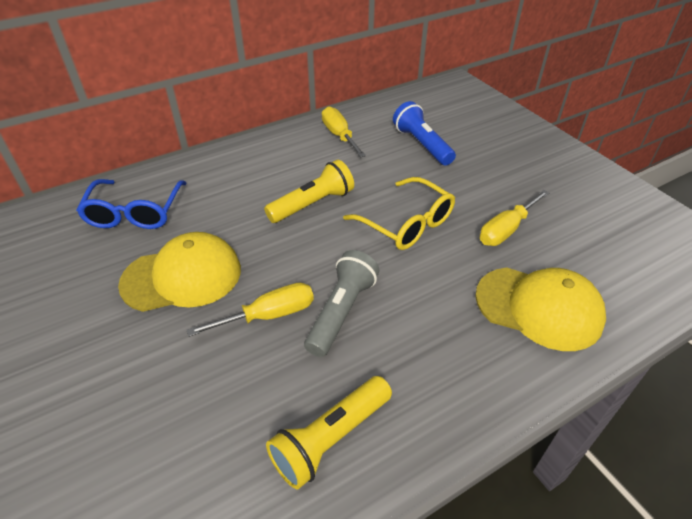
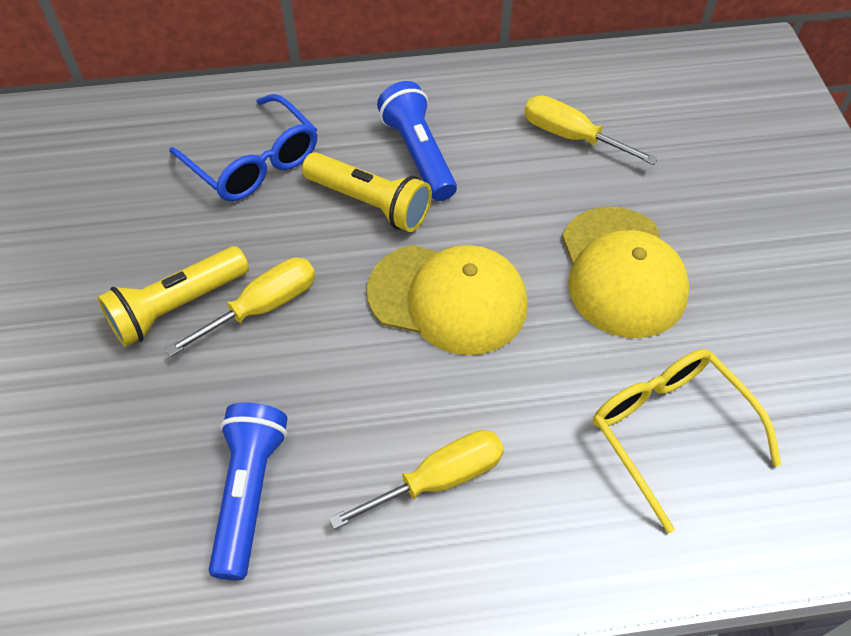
blue flashlight: [393,101,456,166] = 1 -> [209,402,288,580] [377,81,457,201] = 2
grey flashlight: [304,250,379,357] = 1 -> none = 0

